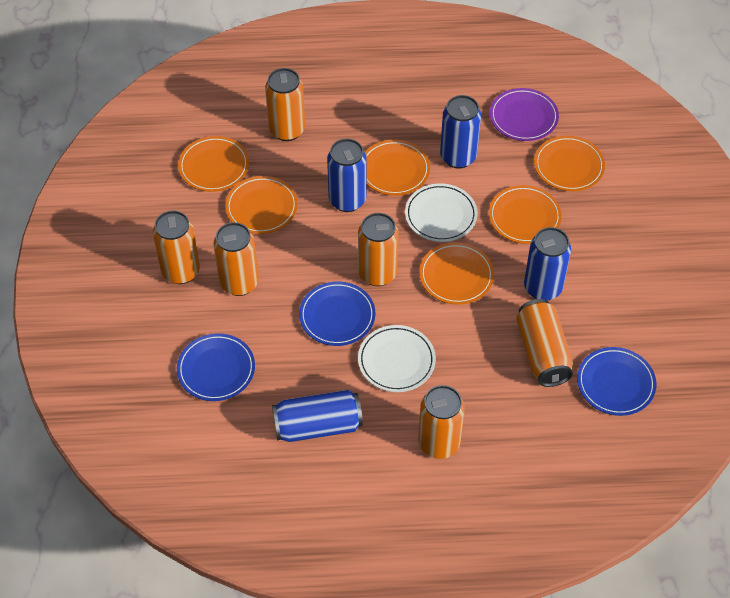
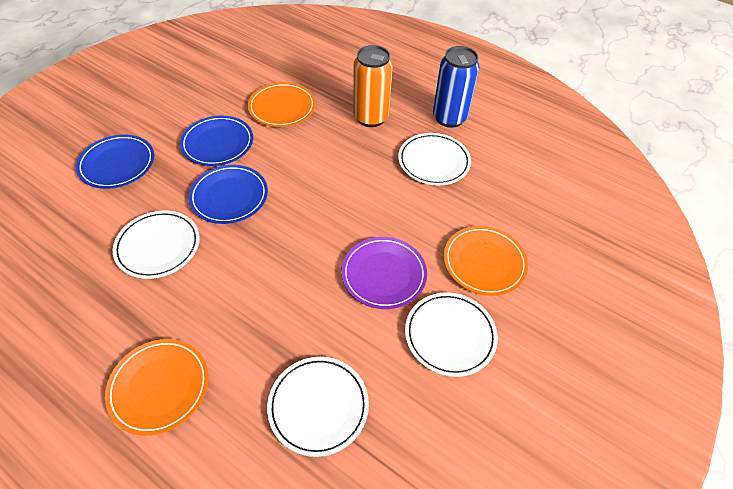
blue can: [272,390,363,442] [327,139,366,212] [440,95,481,169] [524,227,571,301] = 4 -> [433,46,479,128] = 1
orange can: [153,211,200,284] [214,222,259,296] [265,68,305,141] [358,213,399,286] [418,385,465,459] [516,299,573,387] = 6 -> [353,45,393,127] = 1
orange plate: [178,136,249,192] [225,176,298,234] [365,140,430,196] [419,242,494,305] [489,185,562,244] [534,136,605,191] = 6 -> [105,339,209,436] [248,82,316,127] [444,226,528,296] = 3
white plate: [358,325,436,392] [405,183,477,242] = 2 -> [113,211,200,279] [267,357,369,457] [398,133,471,186] [405,292,498,377] = 4

